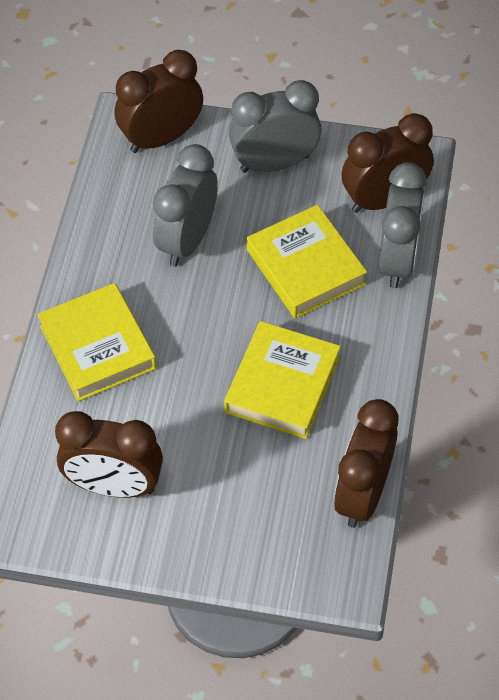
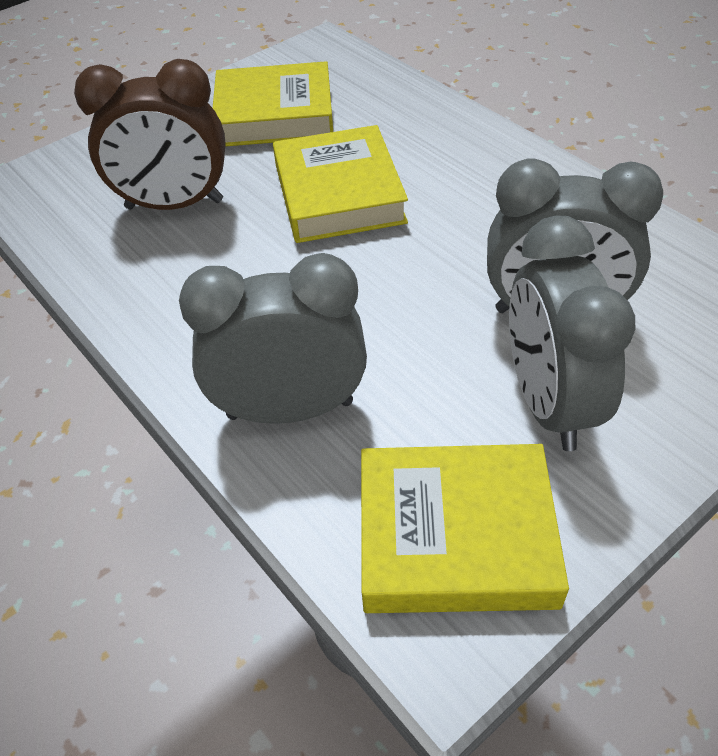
brown clock: [55,411,163,498] [115,50,203,153] [334,399,398,528] [341,113,434,213] = 4 -> [74,59,226,210] = 1

